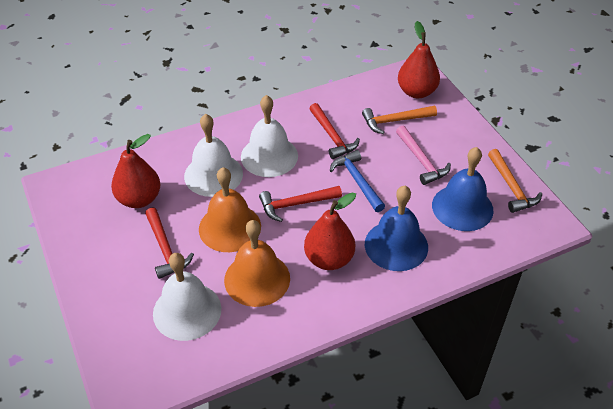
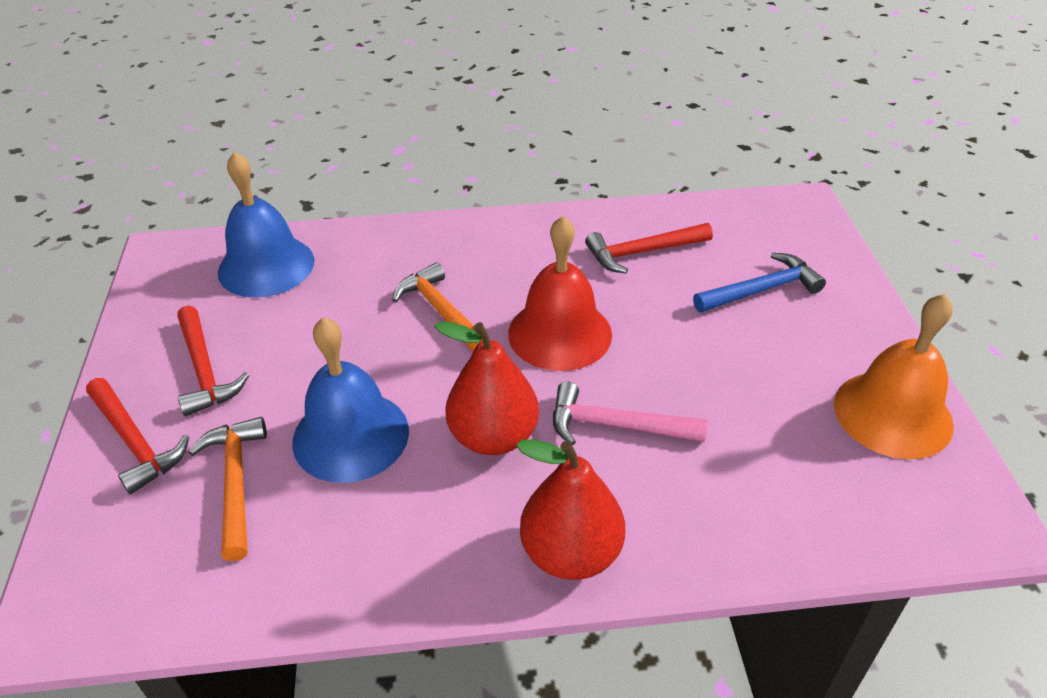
orange bell: [199,167,261,252] [224,220,290,307] = 2 -> [834,294,954,459] = 1
red bell: none = 0 -> [508,216,612,371] = 1
red pear: [111,134,161,208] [304,192,356,270] [398,21,440,98] = 3 -> [435,322,539,455] [516,439,625,580] = 2
white bell: [153,253,221,341] [184,114,243,197] [241,95,298,177] = 3 -> none = 0

